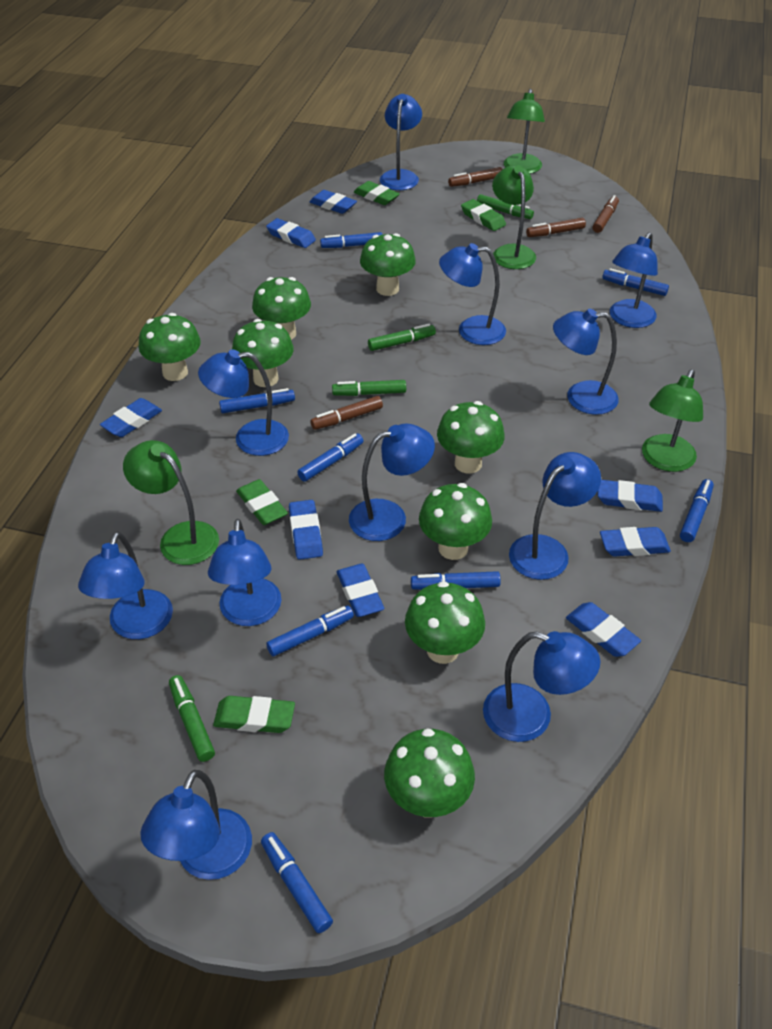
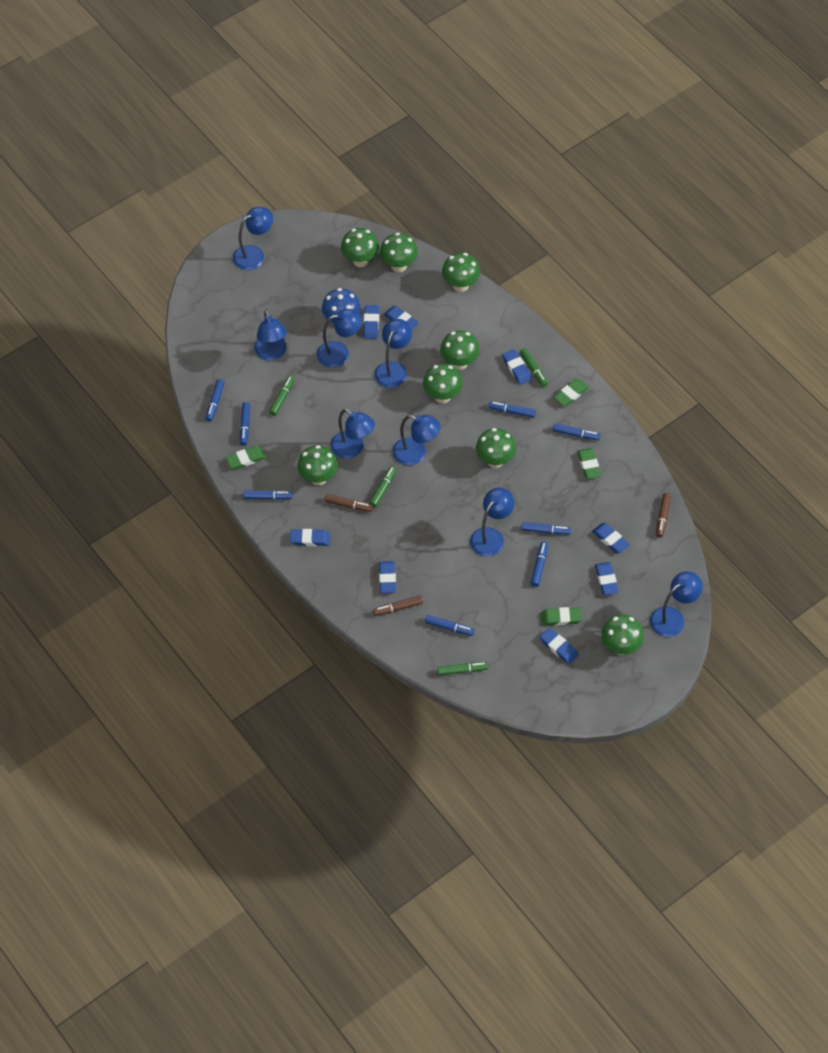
blue lamp: [78,532,173,639] [140,770,252,880] [198,349,289,456] [208,519,282,626] [349,423,435,541] [380,94,422,190] [439,243,506,345] [483,631,601,742] [509,452,601,580] [553,309,619,415] [610,232,658,328] = 11 -> [233,207,273,270] [254,310,287,361] [317,309,362,368] [331,409,375,459] [375,319,412,388] [393,415,440,465] [470,488,514,556] [650,571,703,637] = 8
blue mushroom: none = 0 -> [322,288,360,322] = 1
brown marker: [310,396,383,430] [448,167,503,187] [526,218,586,237] [592,195,619,233] = 4 -> [324,494,373,512] [373,596,423,616] [656,493,671,538] = 3
green lamp: [123,440,219,565] [492,165,536,269] [504,89,545,174] [642,370,703,472] = 4 -> none = 0

